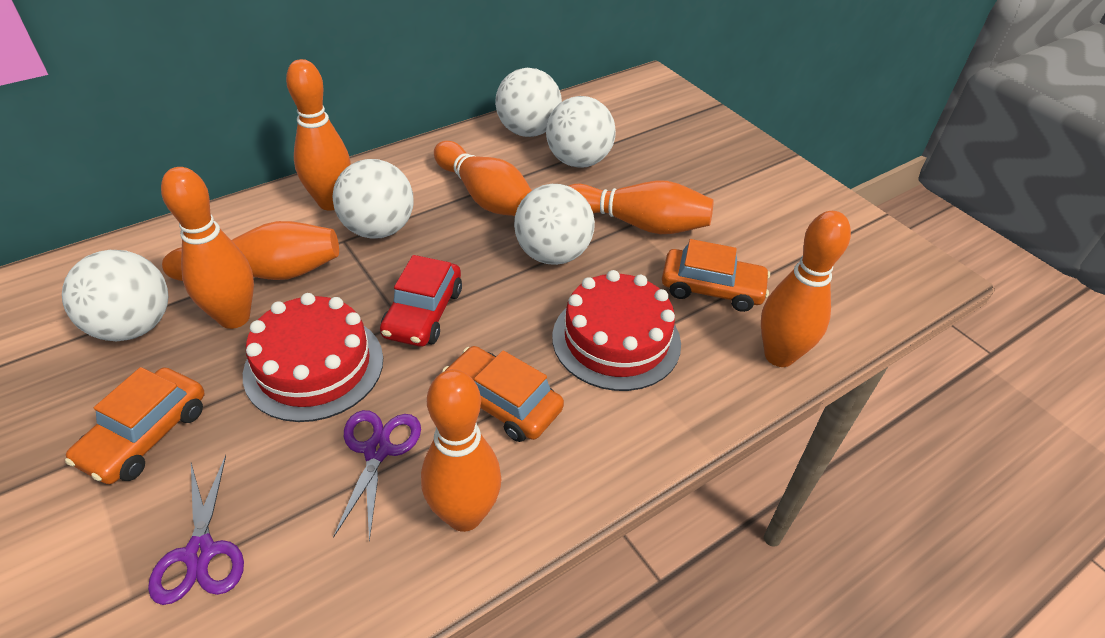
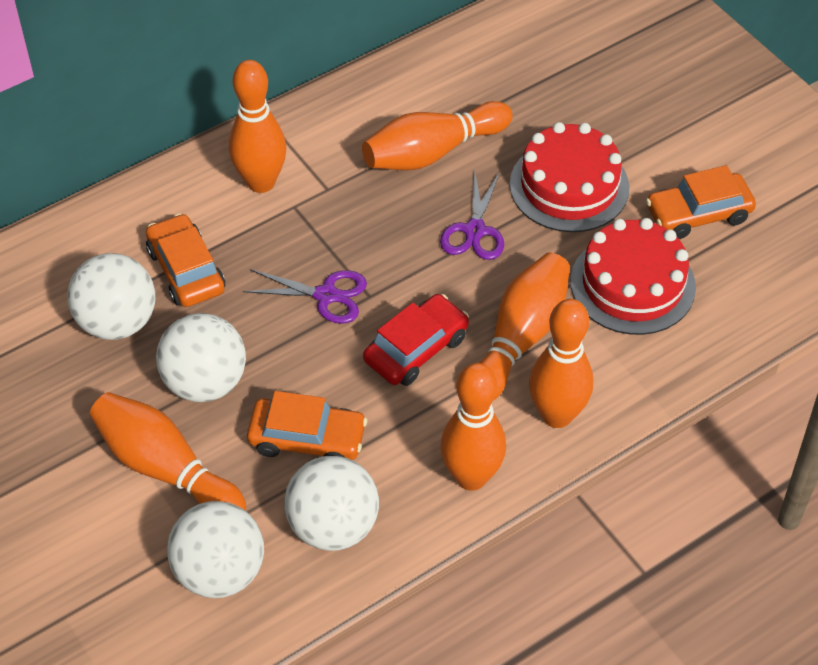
orange bowling pin: [161,167,254,329] [162,221,339,281] [286,59,351,211] [421,369,501,532] [434,141,532,216] [569,181,714,234] [761,211,851,367] = 7 -> [90,392,246,510] [229,60,286,193] [362,101,513,170] [440,363,506,491] [479,253,570,400] [529,299,593,428] = 6
white ball: [62,250,168,341] [332,159,414,239] [495,68,562,137] [514,184,595,265] [546,96,616,168] = 5 -> [67,253,155,340] [156,313,246,402] [167,501,264,598] [284,456,379,551] = 4

